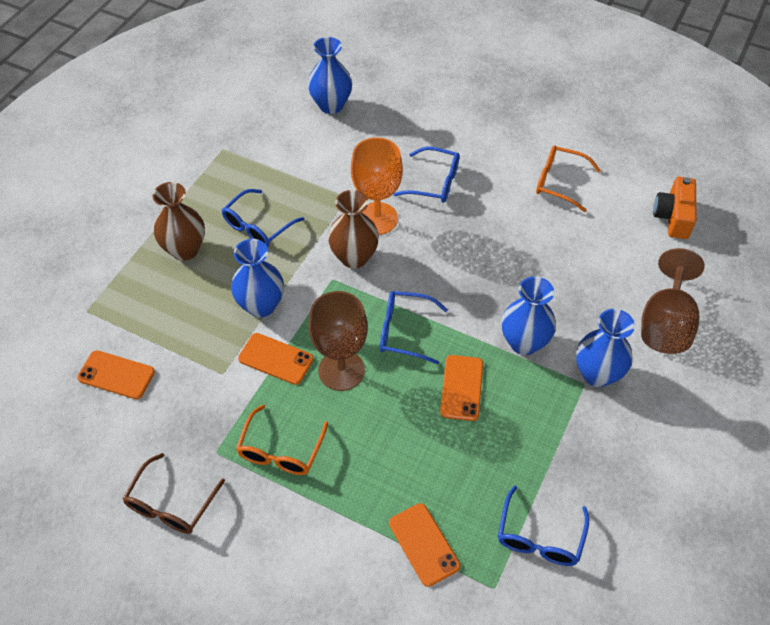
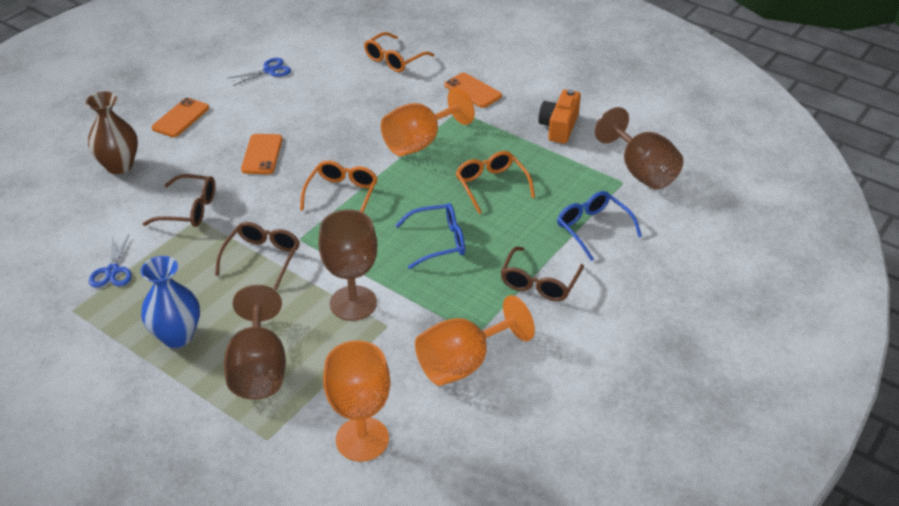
blue glasses: [222,189,304,247] [380,291,448,364] [393,147,460,203] [498,485,589,566] = 4 -> [395,203,465,269] [557,191,642,261] = 2
blue scissors: none = 0 -> [89,235,132,287] [229,58,291,86] = 2
blue vase: [231,239,284,318] [308,37,352,114] [502,276,556,355] [576,309,635,387] = 4 -> [140,256,200,348] = 1
brown glasses: [122,453,225,534] = 1 -> [143,174,215,227] [215,222,300,290] [501,247,584,301] = 3
brown goblet: [309,291,368,391] [641,248,705,354] = 2 -> [224,285,286,400] [318,209,377,321] [595,107,683,189] = 3
brown vase: [153,182,205,261] [328,190,379,269] = 2 -> [86,91,138,174] = 1
orange glasses: [236,405,328,475] [536,146,601,212] = 2 -> [300,160,378,212] [364,32,434,72] [456,151,535,214] = 3
orange goblet: [351,137,403,235] = 1 -> [323,340,390,462] [381,87,475,156] [415,295,535,386] = 3
orange phone: [77,350,155,399] [238,333,314,385] [389,503,460,587] [440,355,483,421] = 4 -> [152,98,209,137] [241,134,283,174] [444,72,502,108] = 3

